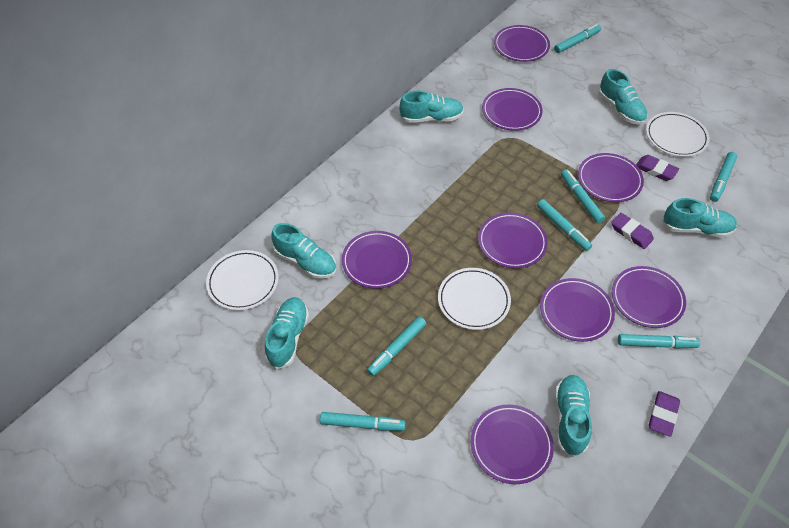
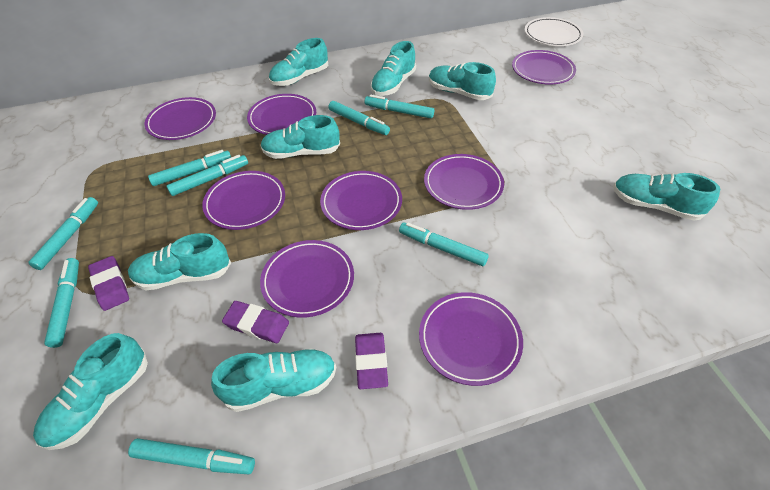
turquoise marker: [320,412,405,431] [367,317,426,376] [537,199,592,251] [554,24,601,53] [561,169,605,223] [618,334,700,349] [710,152,737,202] = 7 -> [28,197,98,270] [44,258,79,348] [128,438,255,474] [148,150,231,186] [166,155,248,196] [328,101,390,135] [365,95,434,118] [399,222,489,266] = 8
turquoise shoe: [265,297,309,369] [272,223,336,279] [399,91,464,123] [555,375,592,458] [598,69,647,125] [662,198,737,238] = 6 -> [33,333,148,450] [128,233,231,290] [211,348,337,412] [260,115,340,159] [269,38,328,86] [371,41,416,96] [429,62,496,100] [613,173,720,221] = 8
white plate: [206,250,278,310] [438,268,511,330] [646,112,710,157] = 3 -> [525,17,583,46] = 1

